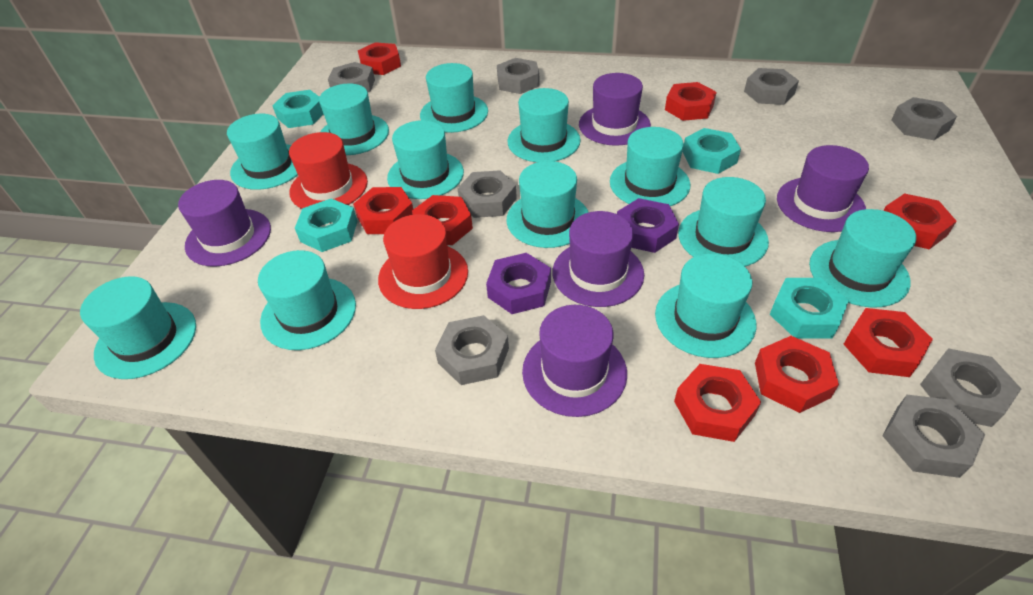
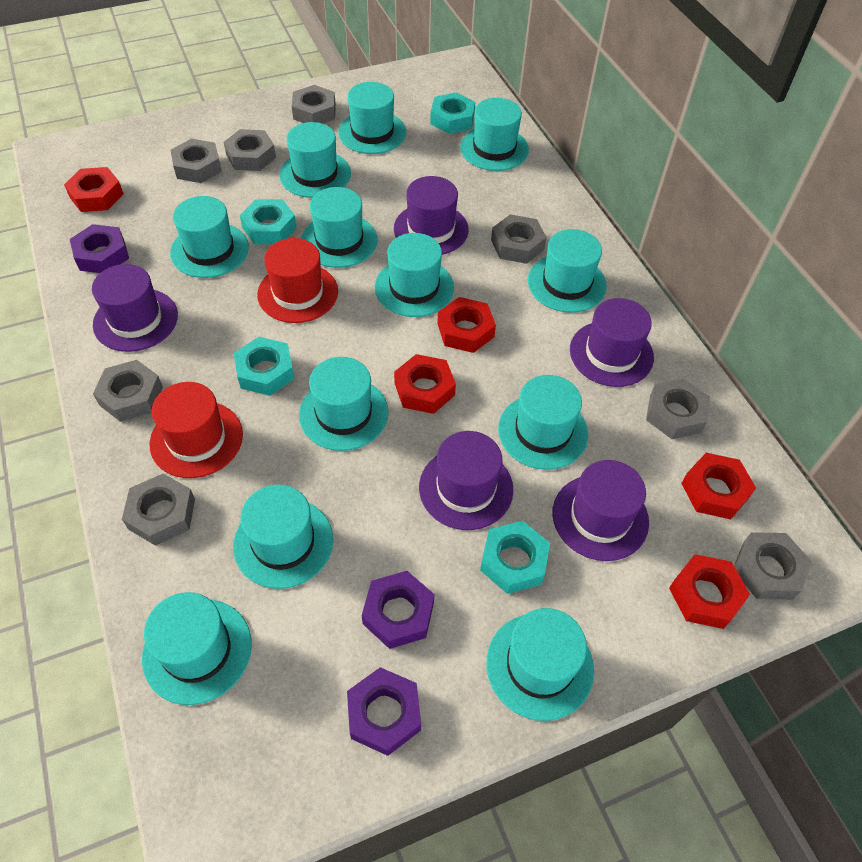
purple nut: [486,253,551,314] [617,198,679,253] = 2 -> [70,224,129,273] [347,667,421,756] [362,571,434,649] = 3
red nut: [353,187,413,234] [358,42,401,75] [412,195,473,245] [665,82,717,121] [674,364,761,442] [755,336,839,413] [844,308,933,377] [884,193,957,249] = 8 -> [64,167,124,212] [394,354,456,414] [437,297,496,353] [669,554,750,629] [681,453,756,519] = 5

